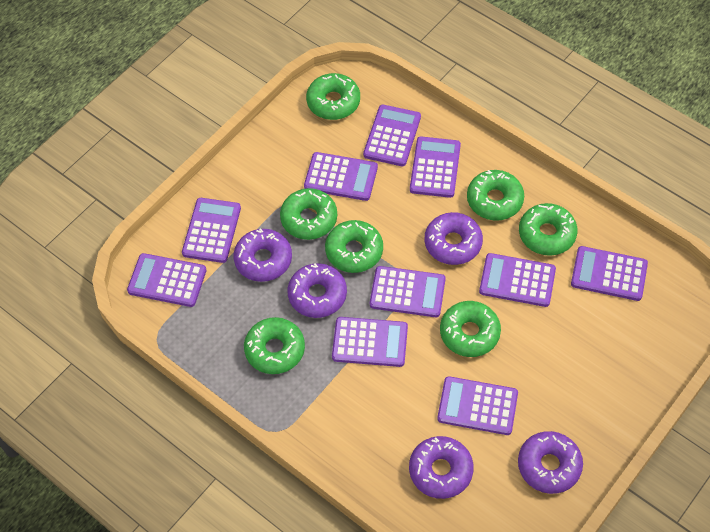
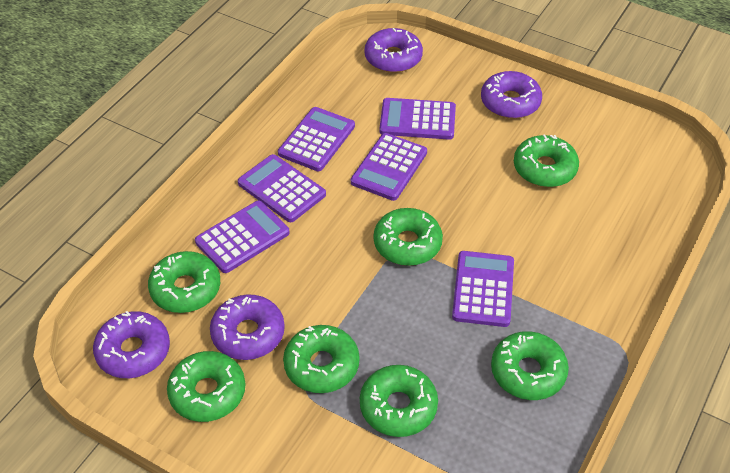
purple calculator: [127,253,207,307] [182,198,241,263] [304,152,378,201] [332,317,408,367] [363,105,421,166] [370,266,446,317] [410,136,461,198] [437,376,518,435] [479,253,556,307] [571,246,648,301] = 10 -> [195,201,290,273] [238,154,326,222] [278,107,355,171] [351,133,427,201] [379,98,456,140] [452,251,514,327] = 6
purple donut: [233,228,292,282] [287,263,347,318] [409,436,474,499] [424,212,483,265] [518,431,583,494] = 5 -> [93,311,170,378] [210,295,285,360] [364,28,423,73] [481,71,542,119] = 4

